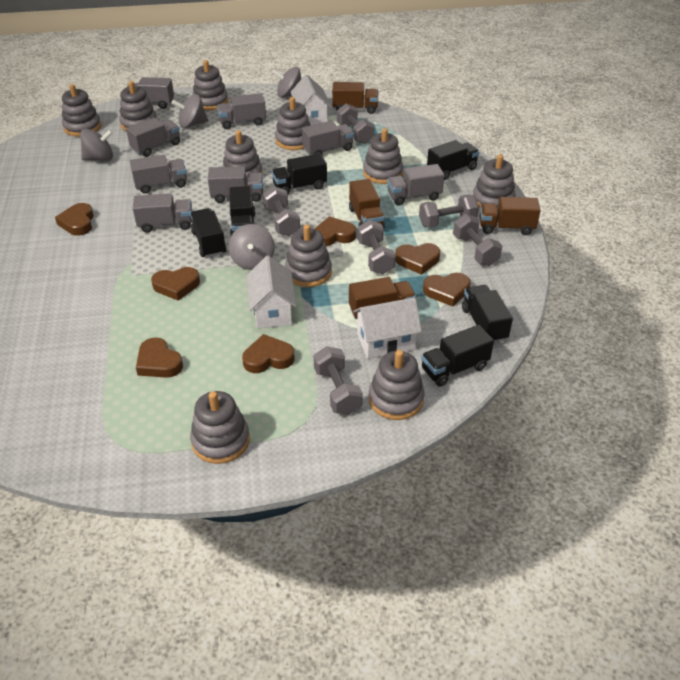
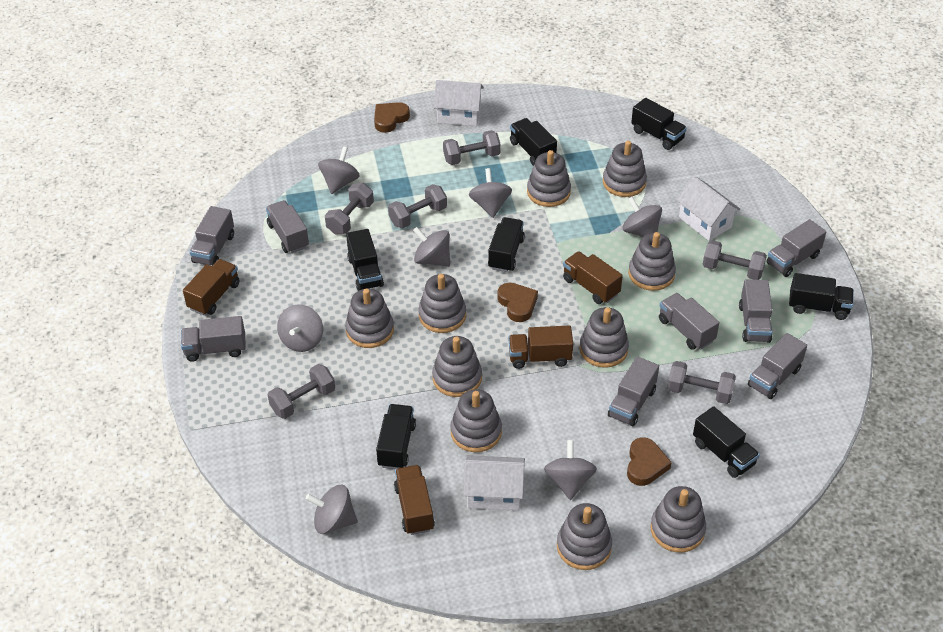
black truck: [190,208,227,258] [230,186,256,238] [271,153,327,195] [421,325,494,387] [427,140,479,180] [462,285,513,343] = 6 -> [346,229,384,291] [376,404,416,469] [488,217,525,272] [510,118,557,166] [631,98,687,150] [693,406,760,478] [789,273,854,320] = 7
brown heart: [55,203,94,236] [136,337,183,378] [151,267,200,301] [242,334,295,373] [315,216,356,246] [395,243,440,275] [423,273,471,307] = 7 -> [374,102,410,133] [497,283,538,322] [627,438,672,486] = 3
grey spinning top: [80,129,113,161] [171,94,208,128] [229,224,275,270] [272,67,301,98] = 4 -> [277,304,323,352] [306,485,358,534] [318,147,360,194] [413,227,450,267] [469,168,512,218] [544,440,597,500] [623,197,662,237] = 7

